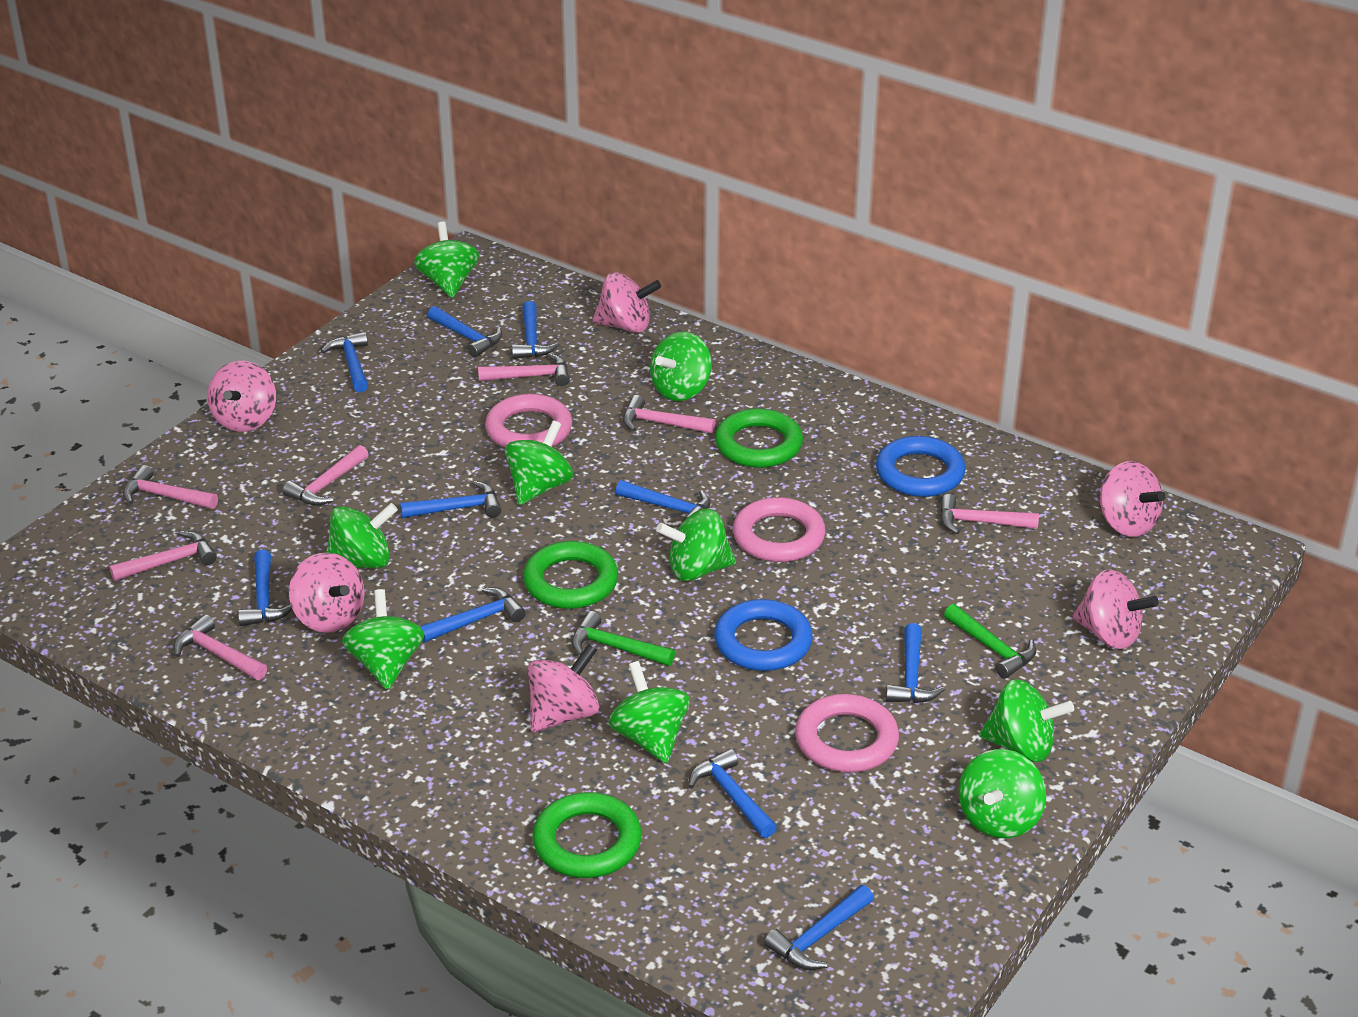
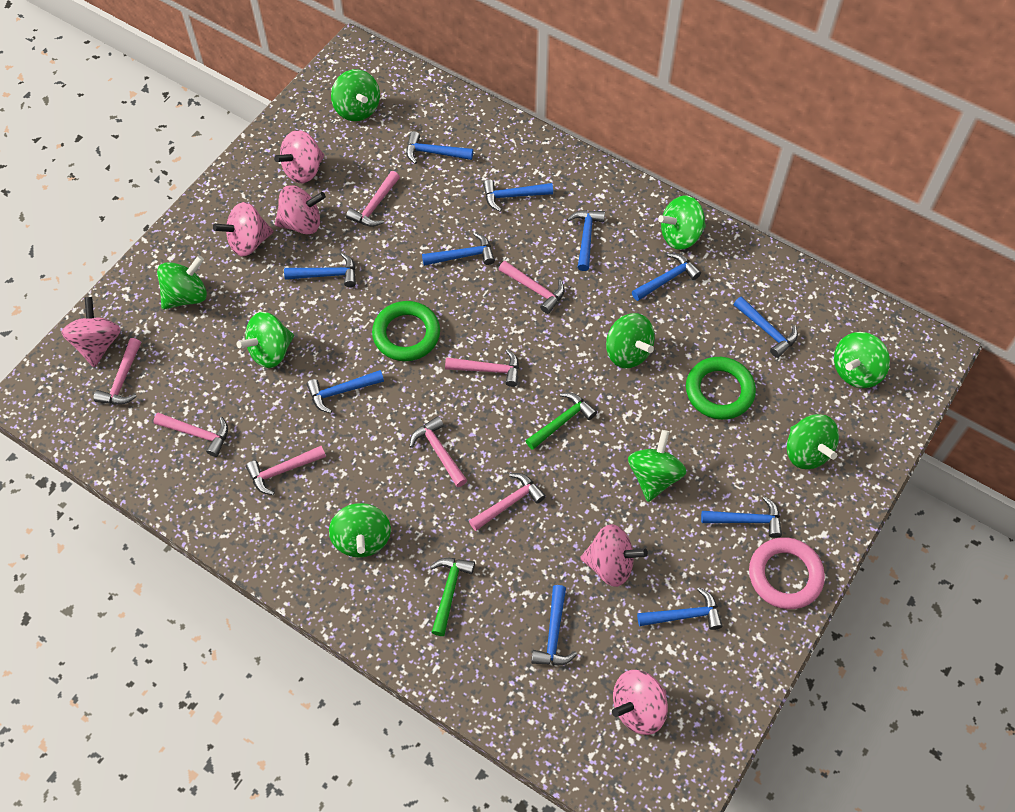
blue hammer: [238,550,292,626] [321,332,368,392] [400,481,501,518] [420,587,526,642] [428,306,502,357] [512,301,560,359] [616,480,711,522] [688,749,777,838] [764,885,874,970] [886,623,945,703] = 10 -> [284,253,356,287] [306,370,384,413] [406,131,473,164] [422,232,495,266] [483,179,553,212] [531,585,577,666] [567,210,605,271] [632,253,701,301] [637,587,723,630] [701,496,782,538] [734,296,798,358] = 11
blue ring: [714,599,813,671] [876,436,966,497] = 2 -> none = 0
green ring: [523,541,618,609] [532,792,642,878] [715,408,803,468] = 3 -> [372,301,440,361] [686,357,756,420] = 2
pink hammer: [109,531,217,581] [123,465,218,509] [174,614,267,680] [282,445,369,506] [478,353,570,386] [623,395,715,434] [940,494,1039,534] = 7 -> [94,338,141,405] [154,413,228,457] [246,446,326,495] [346,171,400,227] [409,416,467,487] [445,349,519,387] [469,473,546,531] [499,261,565,314] = 8
pink ring: [485,394,572,448] [733,497,825,562] [795,694,899,772] = 3 -> [749,537,825,609] = 1

